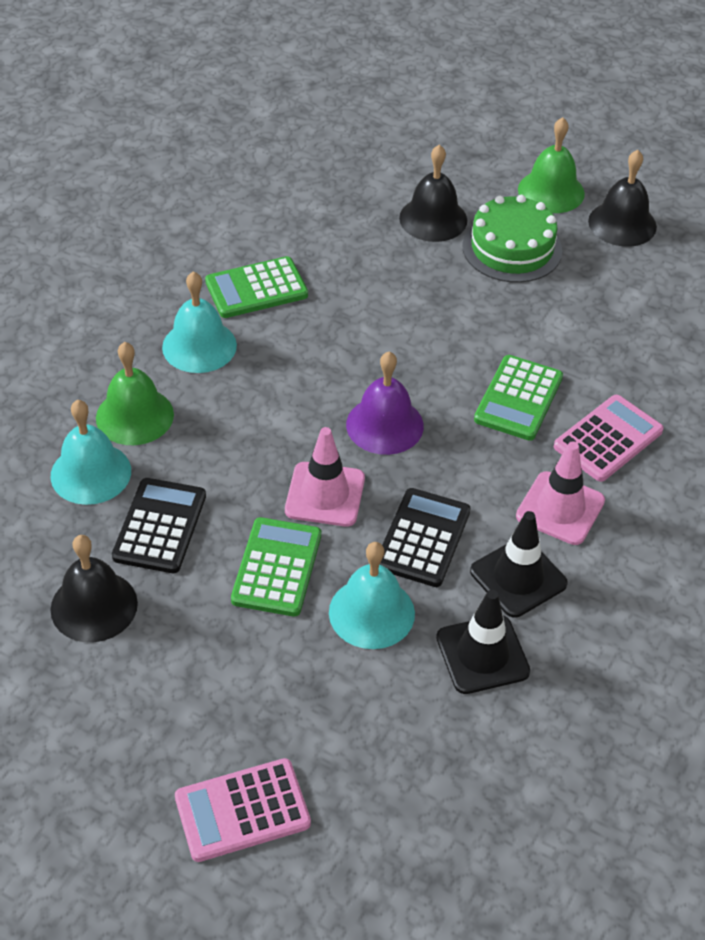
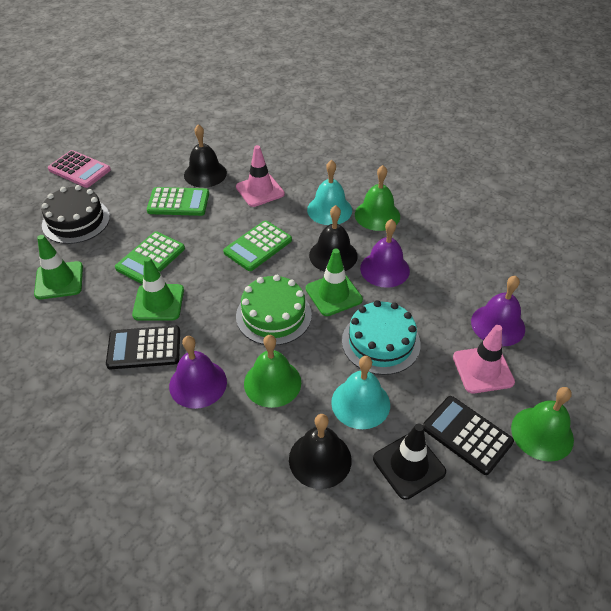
black cake: none = 0 -> [42,185,110,244] = 1
black traffic cone: [436,590,530,694] [470,511,568,617] = 2 -> [373,423,446,500] = 1
green bell: [96,342,174,445] [518,117,585,213] = 2 -> [244,335,301,408] [355,165,400,231] [511,387,574,462] = 3
green traffic cone: none = 0 -> [34,235,83,300] [132,257,184,321] [306,249,363,316] = 3
pink calculator: [175,758,311,862] [554,395,664,482] = 2 -> [48,150,111,188] = 1
purple bell: [346,352,424,455] = 1 -> [169,336,227,409] [360,219,410,288] [471,276,525,346] = 3
turquoise bell: [51,400,131,505] [162,271,237,373] [329,542,415,649] = 3 -> [307,160,352,225] [331,356,390,429] = 2
turquoise cake: none = 0 -> [342,300,421,375] = 1

